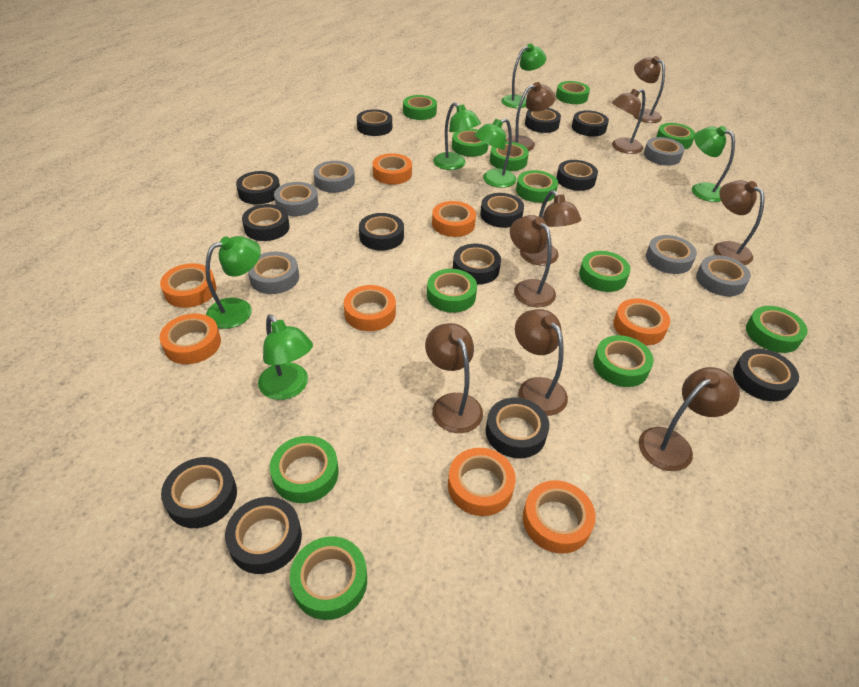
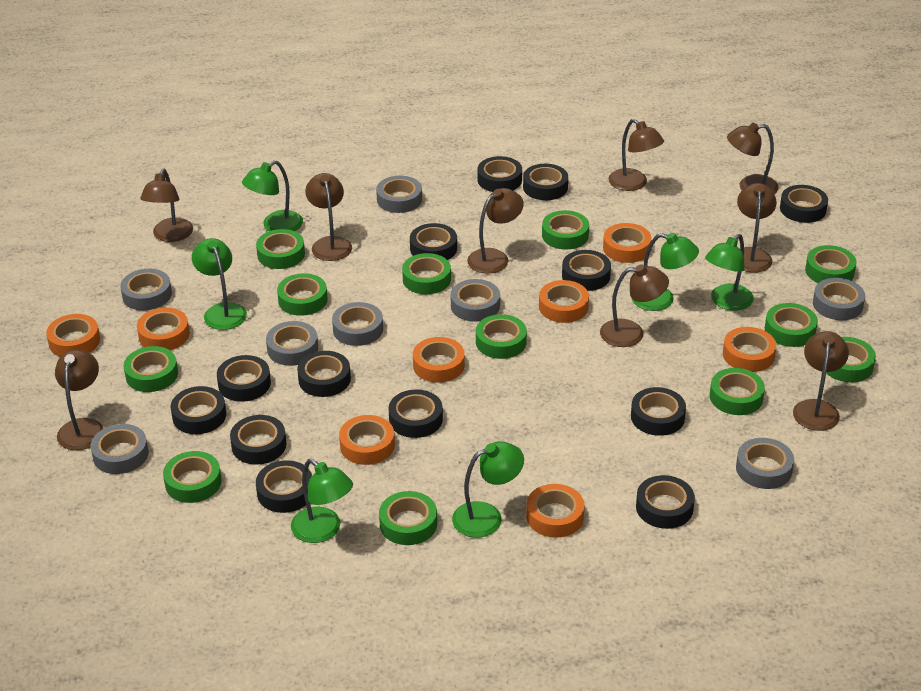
grey tape: [248,252,299,294] [274,182,318,216] [313,161,355,193] [644,137,685,166] [646,235,697,274] [696,255,751,296] = 6 -> [90,424,149,474] [120,269,172,310] [266,321,318,366] [332,302,383,346] [376,176,422,213] [451,279,500,322] [736,438,794,489] [813,278,865,320] = 8

